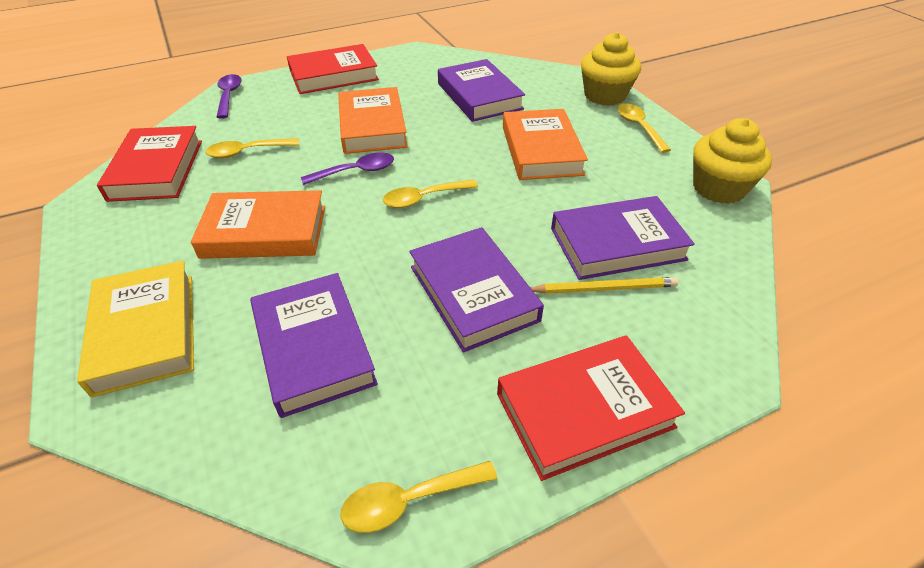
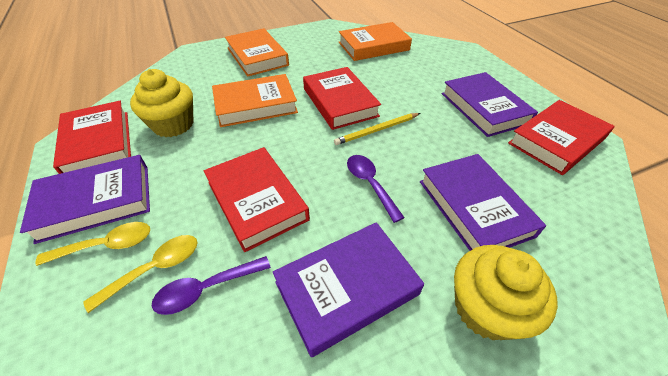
red book: [97,126,202,202] [287,44,379,94] [497,336,685,481] = 3 -> [53,101,131,174] [204,147,310,252] [303,67,381,130] [508,100,614,175] = 4
yellow book: [77,260,194,397] = 1 -> none = 0
yellow spoon: [205,138,299,158] [340,461,498,533] [383,179,478,208] [618,103,671,153] = 4 -> [35,222,150,266] [83,235,198,313] = 2

